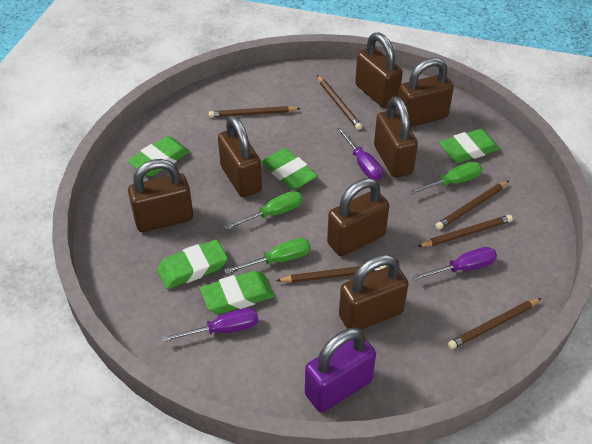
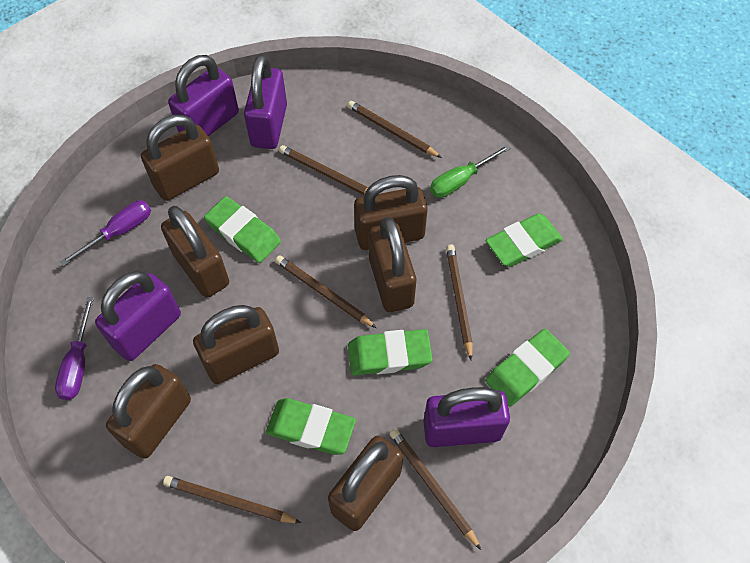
green screwdriver: [224,191,303,230] [224,238,311,274] [409,161,482,195] = 3 -> [430,144,511,198] = 1
purple padlock: [305,328,376,412] = 1 -> [95,271,181,361] [168,55,239,136] [244,54,287,149] [423,387,510,447] = 4
purple screwdriver: [162,308,258,342] [337,127,383,181] [412,247,497,281] = 3 -> [55,297,94,400] [60,200,151,266] = 2

